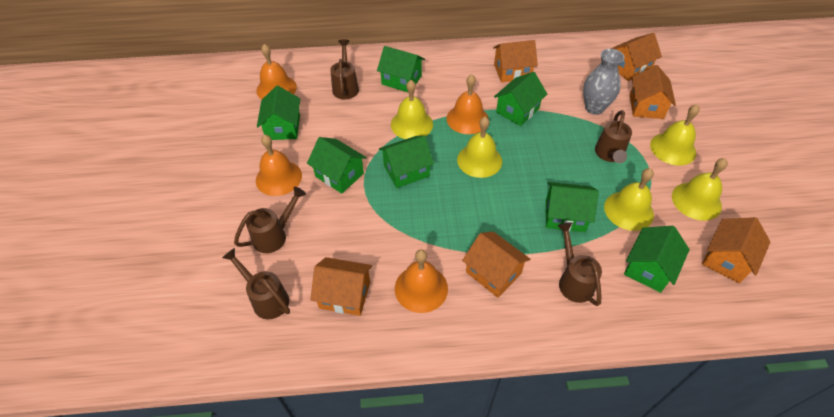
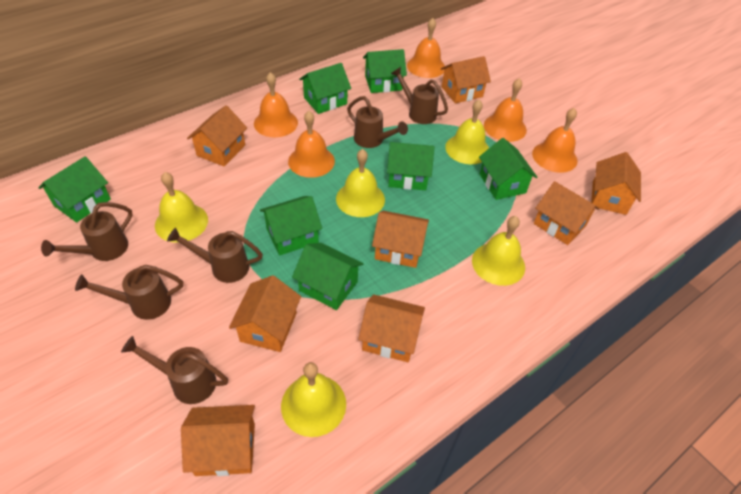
brown watering can: [222,248,290,319] [234,187,306,253] [330,39,359,100] [557,222,602,306] [595,110,632,163] = 5 -> [41,202,133,261] [75,265,183,320] [121,336,228,404] [167,227,263,283] [347,96,408,148] [391,67,448,124] = 6
grey vase: [583,49,624,115] = 1 -> none = 0
orange bell: [256,44,297,99] [256,134,302,196] [395,249,448,313] [447,74,489,134] = 4 -> [254,72,298,137] [288,111,335,178] [407,18,445,78] [484,78,527,142] [532,108,578,173] = 5
orange house: [311,257,372,316] [462,231,530,298] [493,40,538,83] [610,33,662,81] [630,65,676,119] [702,217,770,284] = 6 -> [181,405,255,476] [187,105,247,167] [229,275,301,352] [358,294,425,362] [372,211,429,268] [441,56,491,103] [534,181,599,245] [591,152,641,215] = 8

